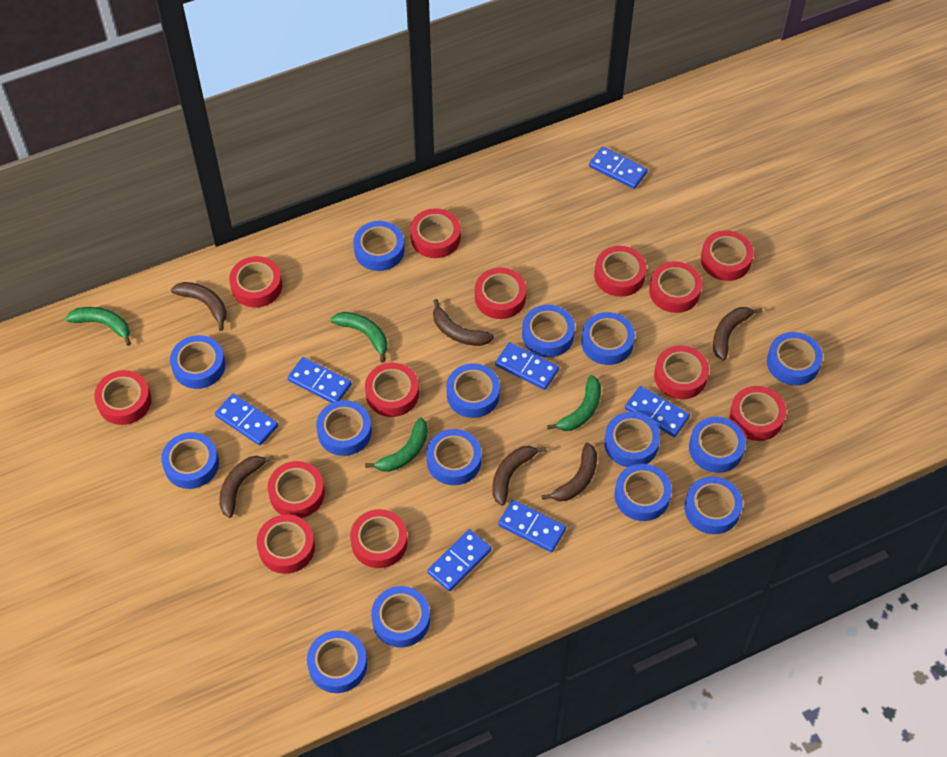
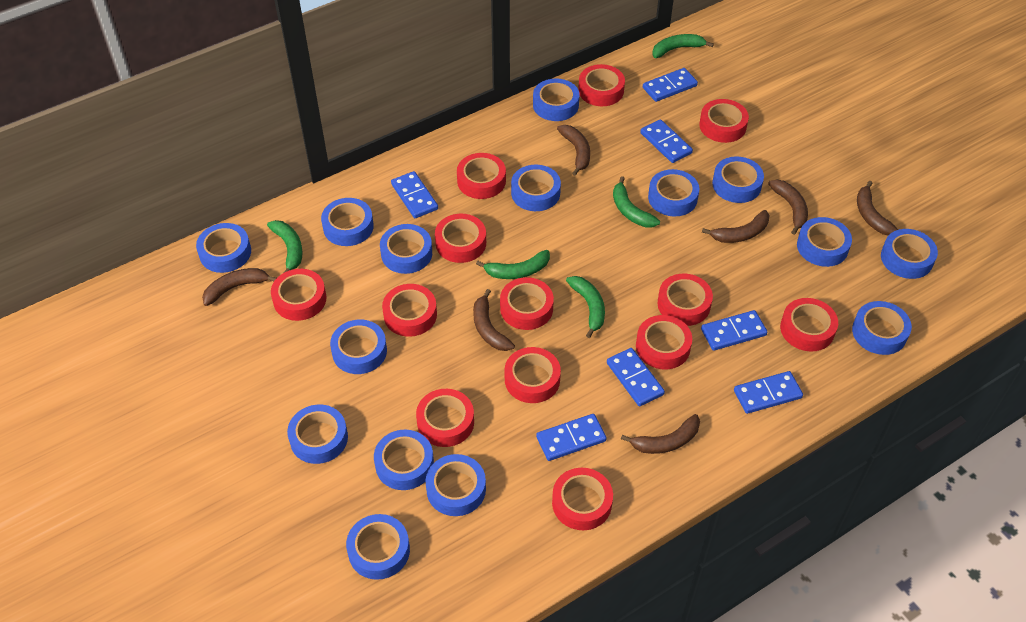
brown banana: [171,282,227,331] [219,455,275,518] [433,299,494,346] [492,446,547,506] [541,443,597,501] [713,307,762,361] = 6 -> [202,268,277,306] [473,289,515,351] [557,125,590,176] [621,414,700,454] [702,210,770,243] [768,180,808,235] [857,181,898,235] = 7
green banana: [65,307,131,346] [330,312,387,363] [365,417,428,472] [547,375,601,431] = 4 -> [267,220,303,273] [476,250,550,279] [566,276,605,338] [613,176,660,227] [652,34,714,58] = 5

